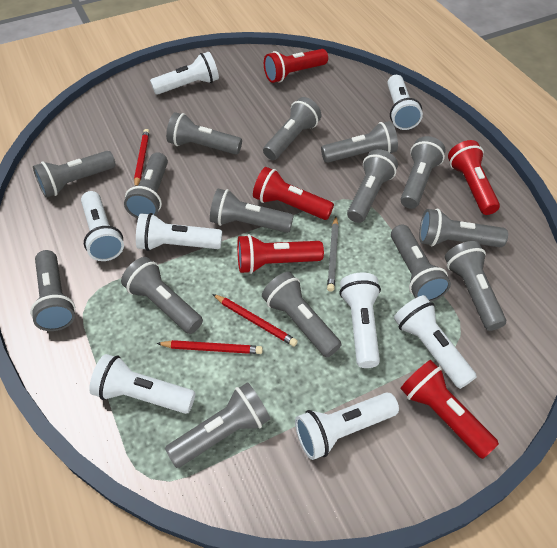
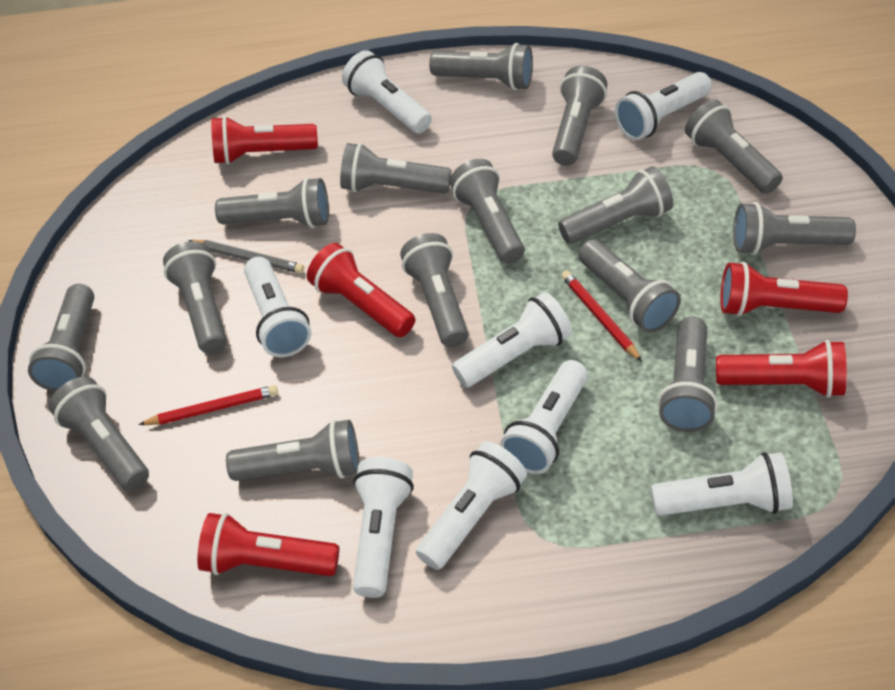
red pencil: [134,129,150,186] [156,340,263,354] [212,294,298,347] = 3 -> [138,385,278,425] [561,270,642,362] = 2

